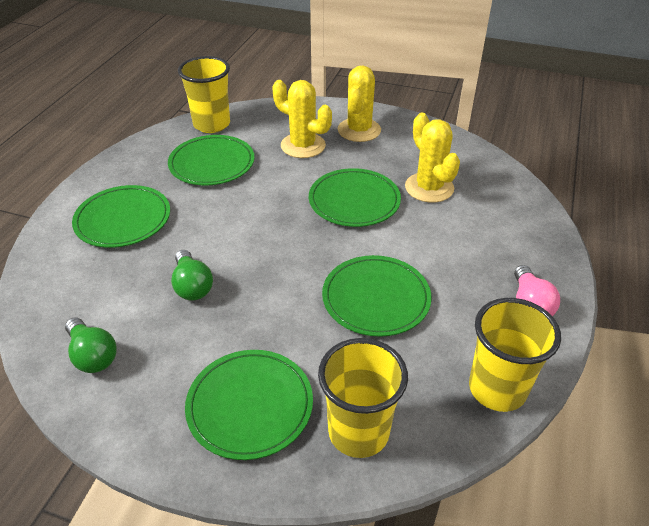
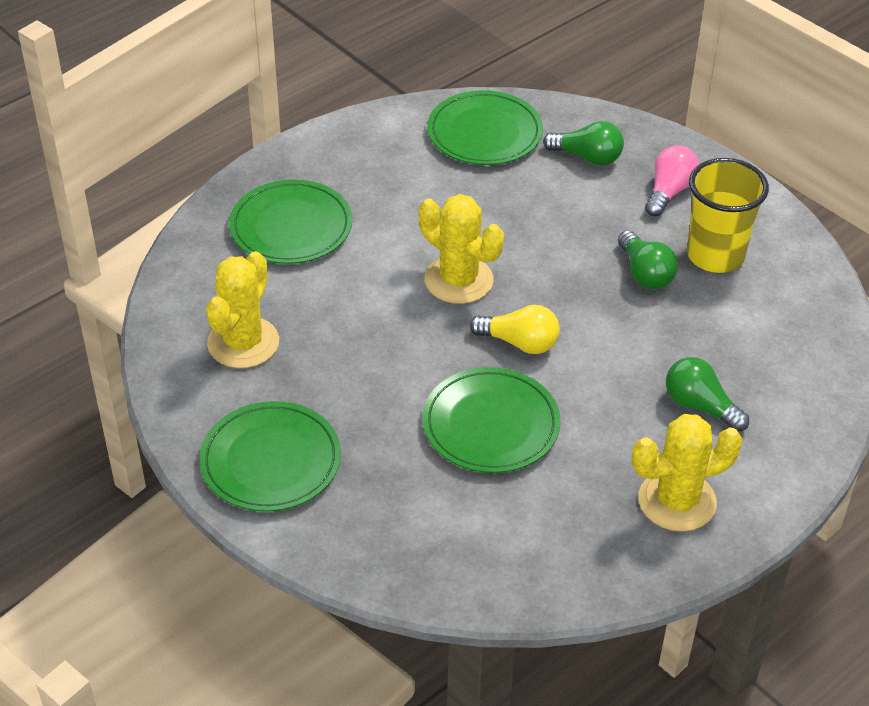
green light bulb: [65,317,117,373] [171,250,213,300] = 2 -> [543,121,624,165] [618,230,678,289] [666,357,749,432] = 3
green plate: [72,185,170,248] [168,135,254,185] [185,350,313,460] [309,168,401,227] [322,255,432,337] = 5 -> [199,401,341,512] [229,180,352,264] [422,367,560,473] [427,90,543,165] = 4
yellow cup: [178,56,230,133] [318,338,408,458] [469,298,561,412] = 3 -> [687,158,769,273] = 1
yellow light bulb: none = 0 -> [470,305,560,354] = 1

